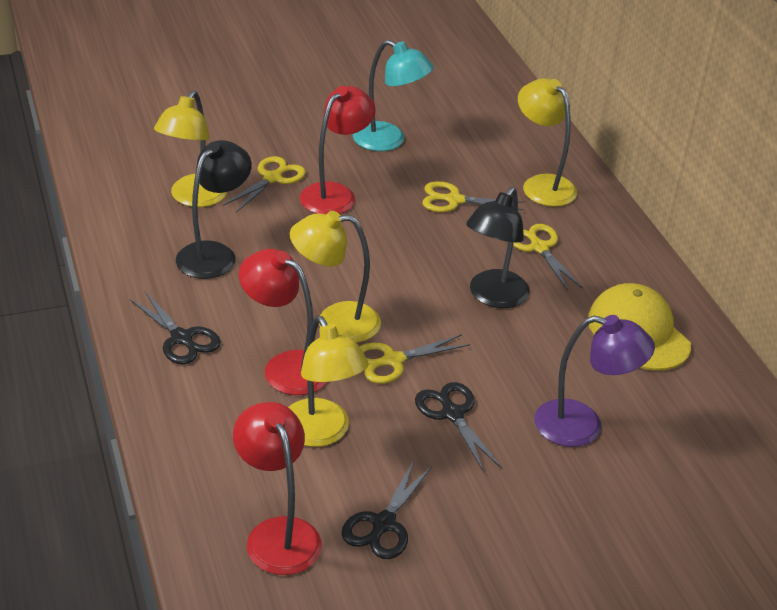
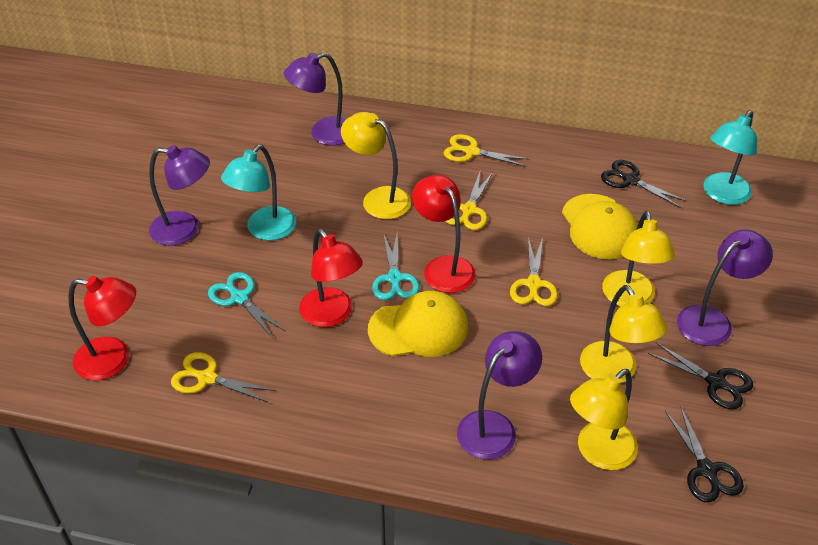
black lamp: [176,140,252,279] [466,187,530,308] = 2 -> none = 0
purple lamp: [535,315,655,447] = 1 -> [149,145,210,246] [284,52,346,145] [457,331,542,460] [677,230,773,346] = 4
turquoise lamp: [353,40,434,151] = 1 -> [221,145,296,241] [704,110,757,205] = 2
turquoise scissors: none = 0 -> [208,272,286,338] [372,233,420,300] = 2
yellow cap: [588,283,691,371] = 1 -> [368,291,468,357] [562,194,638,259] = 2

